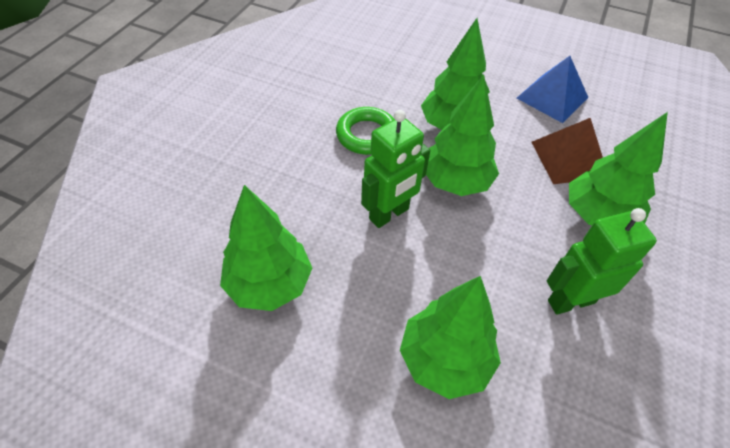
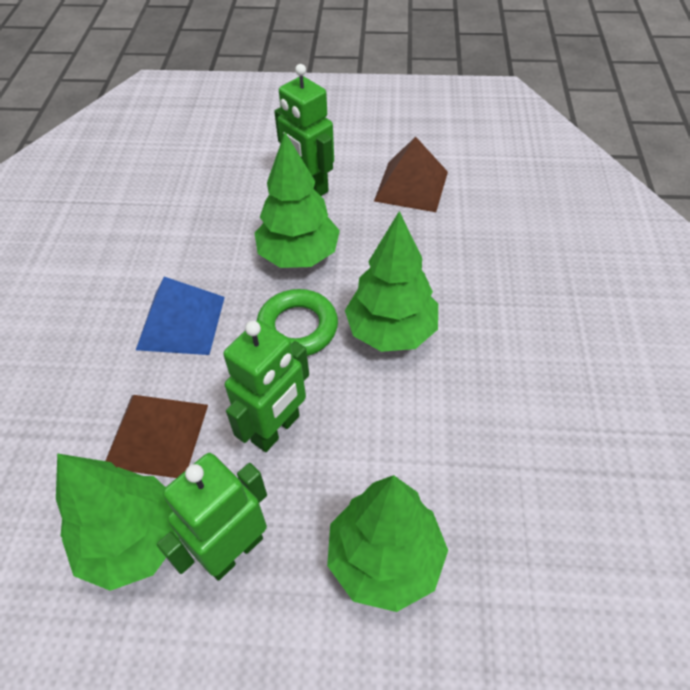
brown pyramid: [532,118,603,184] = 1 -> [105,395,208,478] [374,137,448,212] = 2
green robot: [361,110,430,228] [547,208,657,315] = 2 -> [157,453,267,581] [223,320,309,452] [274,64,334,196] = 3
green tree: [220,185,312,311] [400,276,501,399] [421,18,490,130] [426,75,499,196] [569,112,668,225] = 5 -> [56,453,180,591] [255,132,340,268] [327,475,448,612] [345,211,438,352] = 4

